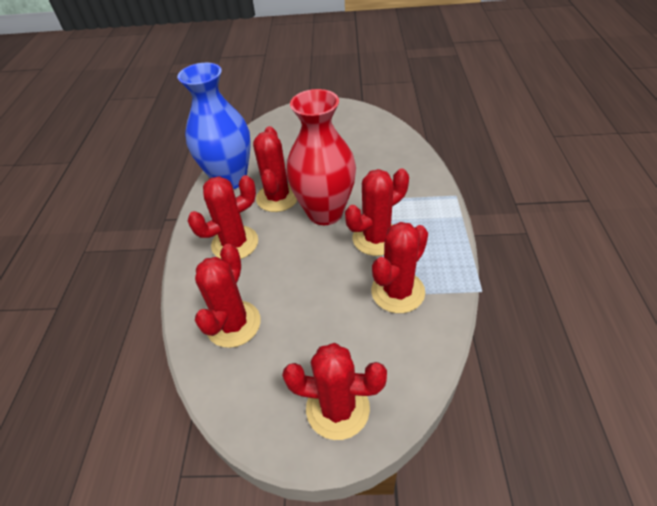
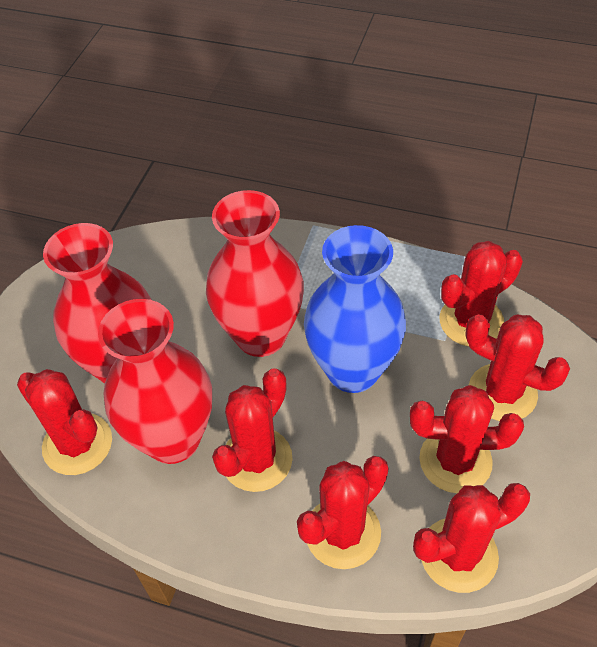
red cactus: [188,175,258,259] [195,244,261,348] [253,126,298,212] [282,343,387,440] [345,168,409,256] [371,222,428,313] = 6 -> [17,369,112,475] [212,369,293,492] [297,456,389,569] [410,385,524,493] [413,483,530,593] [440,241,523,347] [465,314,570,421] = 7
red vase: [286,89,356,225] = 1 -> [43,223,152,384] [98,299,212,464] [206,190,304,357] = 3

